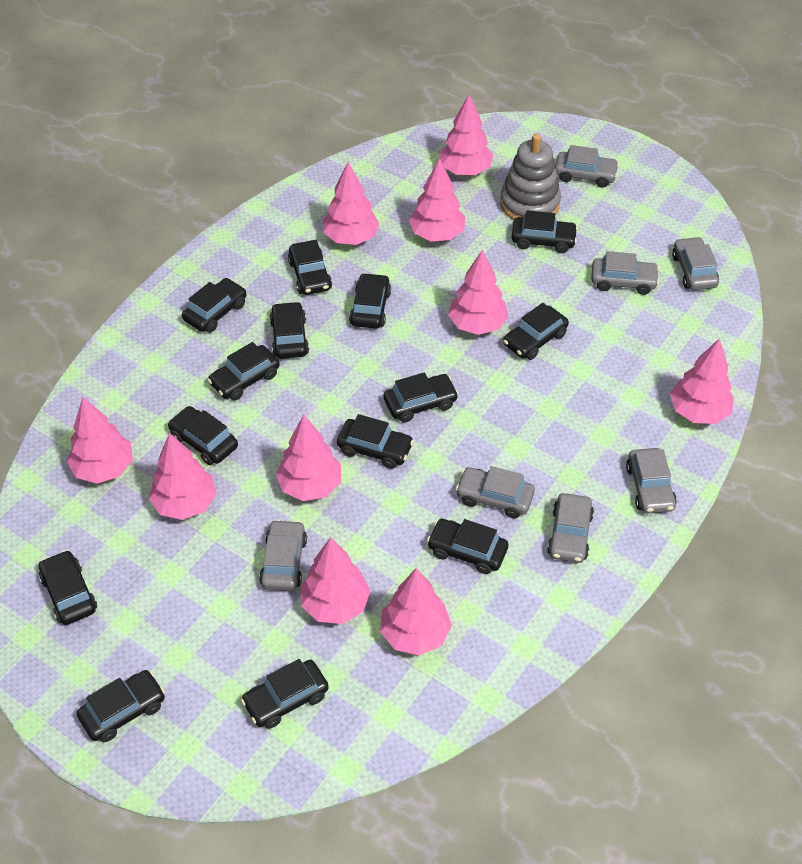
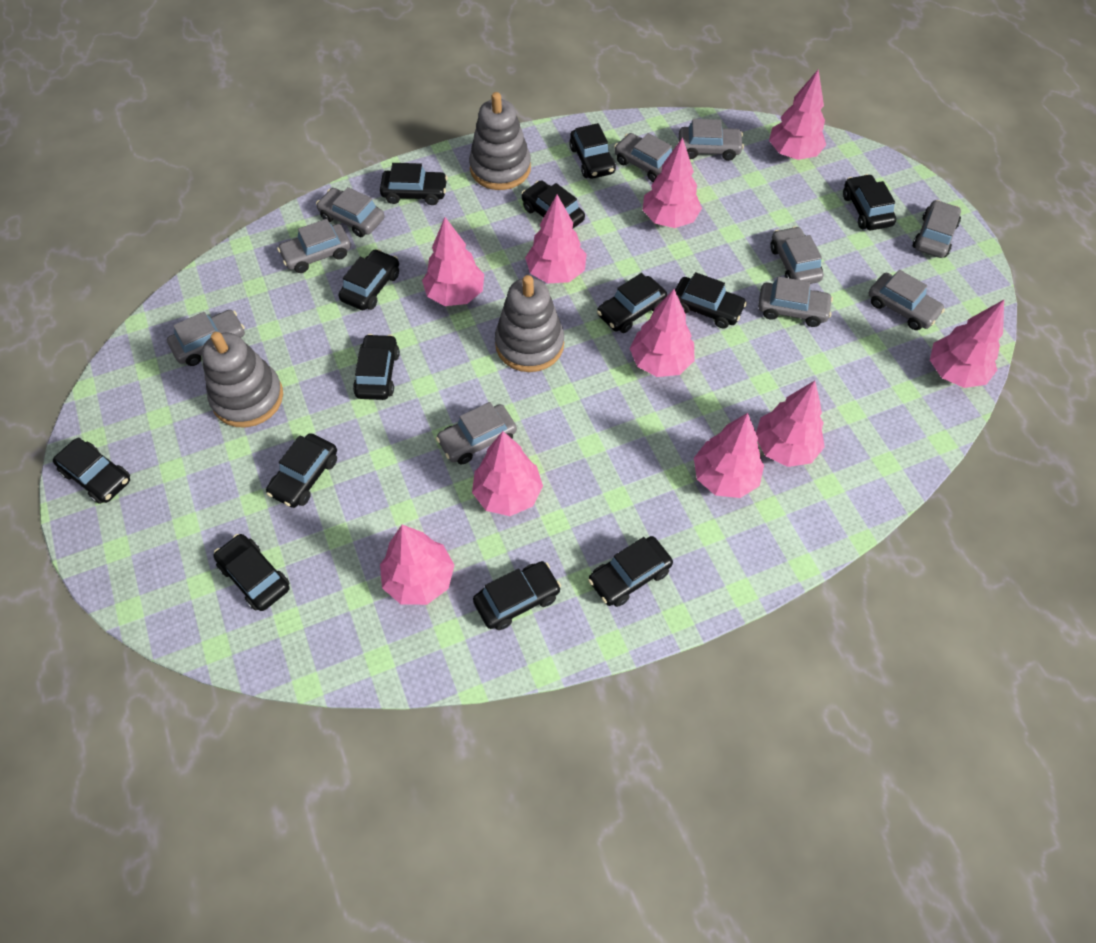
black car: [39,550,97,625] [77,670,165,742] [168,406,238,465] [182,278,246,333] [208,342,280,401] [241,659,329,729] [269,301,309,359] [288,240,332,295] [337,414,414,469] [349,273,391,329] [384,372,459,423] [427,519,508,574] [503,303,569,360] [511,210,578,253] = 14 -> [53,437,130,504] [213,534,289,611] [266,433,337,508] [338,249,399,310] [353,334,400,400] [380,163,448,205] [473,561,561,630] [522,180,585,228] [569,123,616,179] [588,536,673,607] [597,273,667,333] [675,272,747,329] [843,174,896,230] = 13
grey car: [259,519,307,591] [456,466,535,518] [547,493,594,563] [555,145,619,188] [591,251,659,295] [626,448,677,514] [672,237,719,290] = 7 -> [167,310,245,366] [277,219,351,273] [316,187,384,237] [436,402,517,465] [614,133,672,182] [679,119,744,161] [758,277,833,327] [770,226,824,284] [869,270,945,330] [913,200,961,258] = 10
grey stacking toy: [500,134,561,220] = 1 -> [202,332,283,428] [469,92,531,190] [495,275,564,372] = 3

